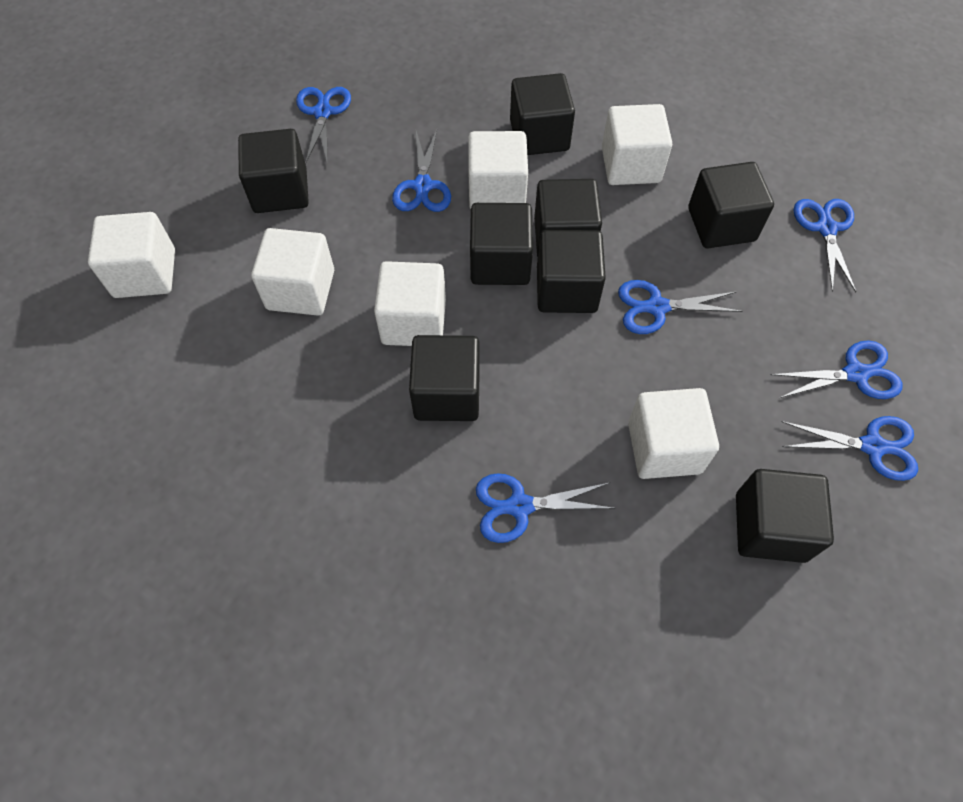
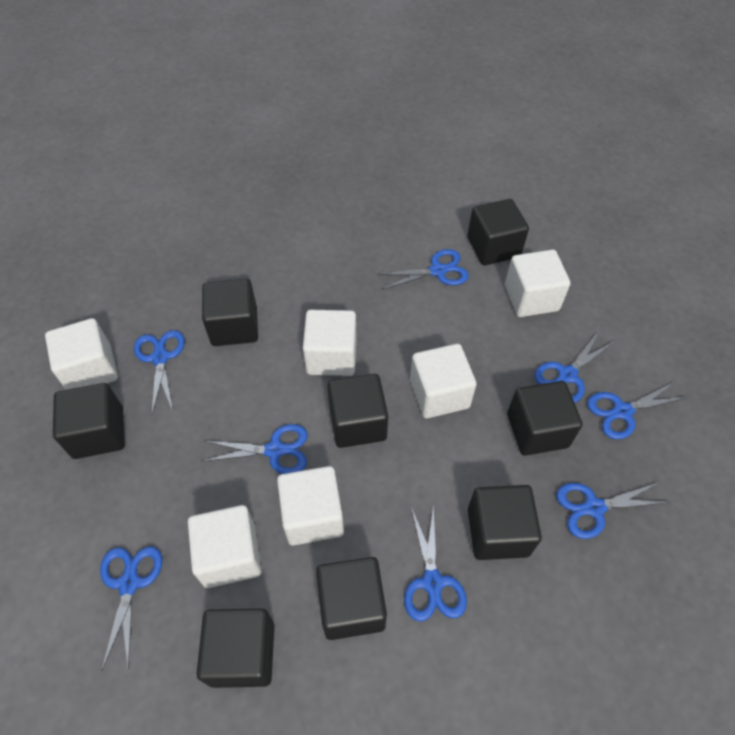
blue scissors: [296,87,351,165] [392,130,451,212] [476,473,616,543] [618,280,743,334] [770,340,903,399] [782,416,918,481] [793,199,856,292] = 7 -> [100,546,162,670] [134,330,185,414] [203,424,308,474] [377,249,469,289] [404,504,467,622] [534,331,615,403] [556,482,670,539] [587,382,688,439] = 8

